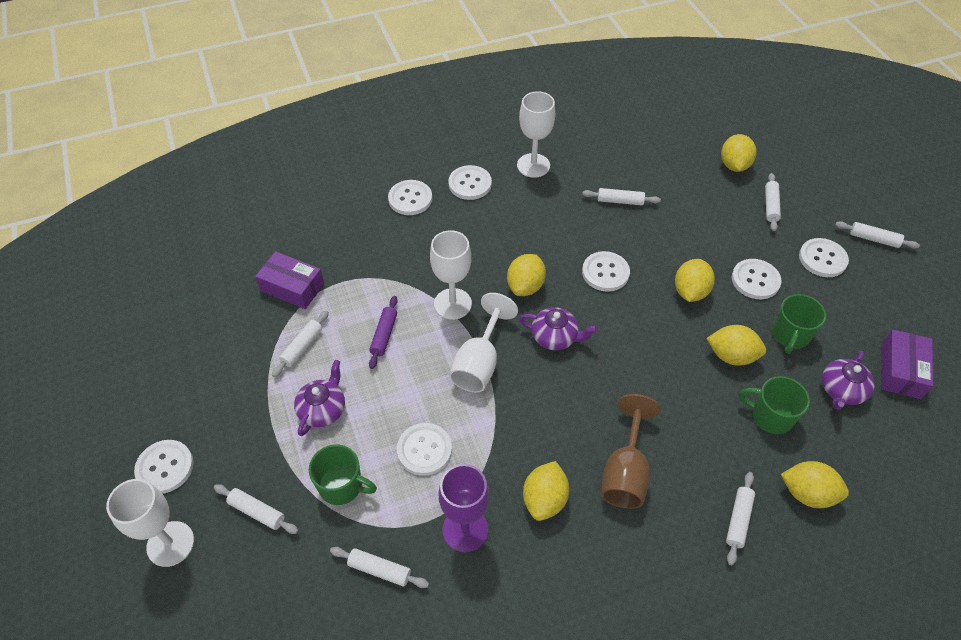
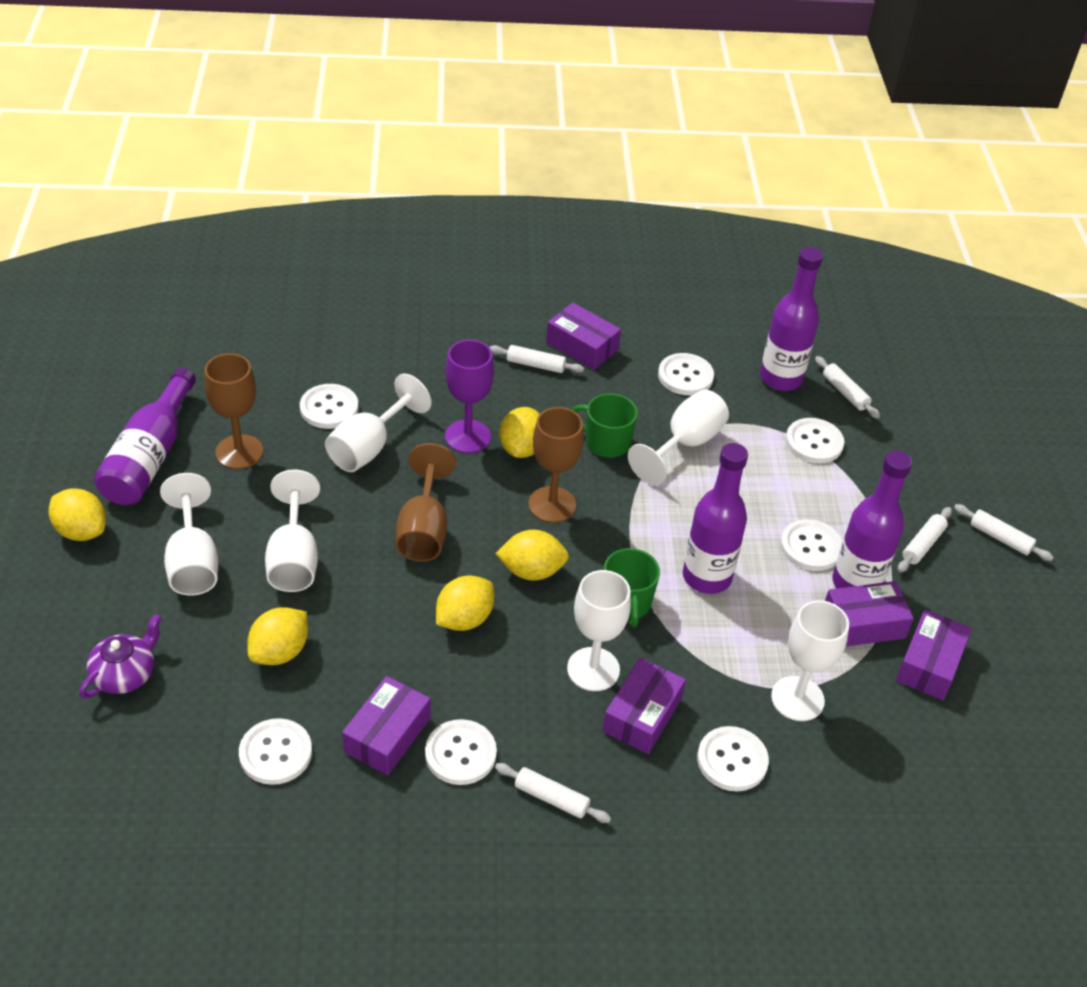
brown goblet: [601,394,661,509] = 1 -> [204,353,263,469] [396,443,456,562] [528,407,584,523] = 3
green mug: [309,444,377,505] [739,376,810,434] [772,294,826,354] = 3 -> [572,393,638,458] [604,548,660,627] = 2
purple bottle: none = 0 -> [94,368,196,505] [683,443,748,594] [760,247,823,391] [832,450,912,588] = 4
purple box: [255,251,324,309] [881,329,934,399] = 2 -> [342,676,431,775] [546,303,621,370] [602,658,686,754] [825,581,914,647] [896,609,972,700] = 5
purple rolling pin: [369,296,398,369] = 1 -> none = 0
purple teapot: [294,360,345,436] [519,307,598,350] [822,351,875,410] = 3 -> [79,614,162,698] = 1
white goblet: [106,479,194,567] [430,230,472,320] [449,293,518,392] [517,91,555,178] = 4 -> [160,473,219,595] [265,470,320,592] [325,374,431,472] [567,570,631,691] [628,390,729,485] [771,600,849,721] = 6
white rolling pin: [214,484,298,534] [272,310,329,377] [330,547,429,588] [582,188,661,205] [726,472,755,565] [765,173,781,231] [835,221,920,249] = 7 -> [489,345,584,373] [495,763,611,823] [815,356,880,419] [898,507,952,572] [954,504,1054,561] = 5
yellow lemon: [507,254,546,296] [523,461,569,521] [675,259,715,302] [706,325,766,365] [721,134,757,172] [781,461,849,508] = 6 -> [49,489,106,541] [247,607,308,665] [436,576,494,631] [495,530,569,581] [499,407,540,458] = 5

